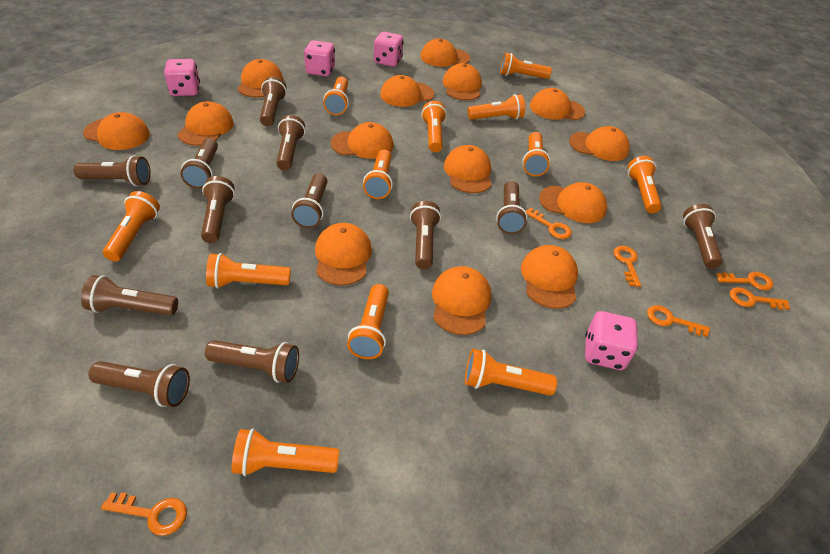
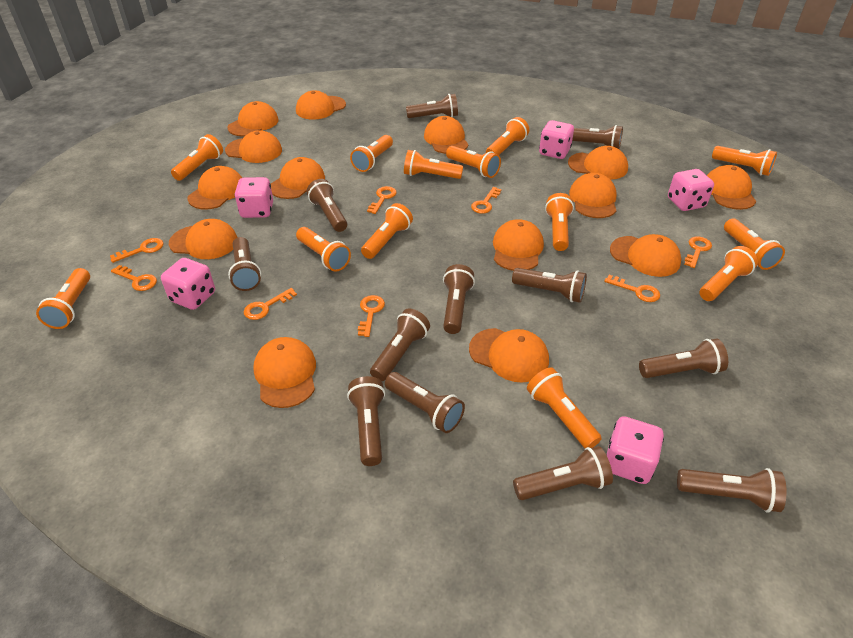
orange flashlight: [103,191,160,261] [206,253,291,288] [232,429,339,476] [323,77,349,115] [347,284,389,359] [363,149,393,199] [421,101,447,152] [465,349,557,396] [468,94,525,120] [500,53,552,79] [522,132,550,176] [628,156,662,213] = 12 -> [36,268,90,329] [171,134,223,181] [296,227,351,272] [350,135,393,172] [361,203,413,259] [404,150,463,179] [446,146,501,178] [486,117,529,155] [527,367,602,448] [545,193,574,251] [699,246,758,301] [712,146,777,176] [724,219,785,270] = 13
orange key: [101,492,187,536] [526,208,572,239] [613,246,641,287] [647,305,710,337] [716,272,773,290] [730,287,790,310] = 6 -> [110,238,164,263] [111,265,157,291] [244,288,297,320] [358,295,385,337] [367,186,397,214] [471,187,501,214] [604,275,660,302] [684,236,712,268] = 8
pink dice: [164,59,200,96] [304,40,335,76] [374,32,404,67] [585,311,638,370] = 4 -> [161,258,215,310] [235,177,273,218] [539,120,574,159] [606,416,664,484] [668,169,714,211] = 5

